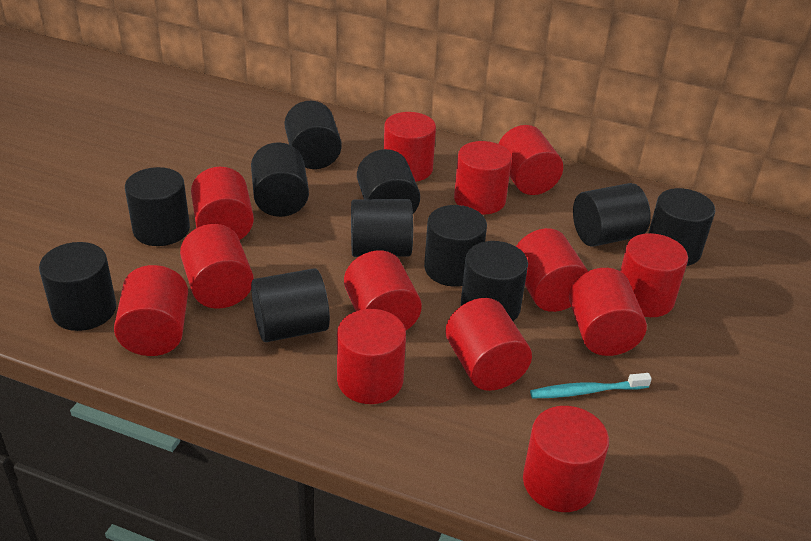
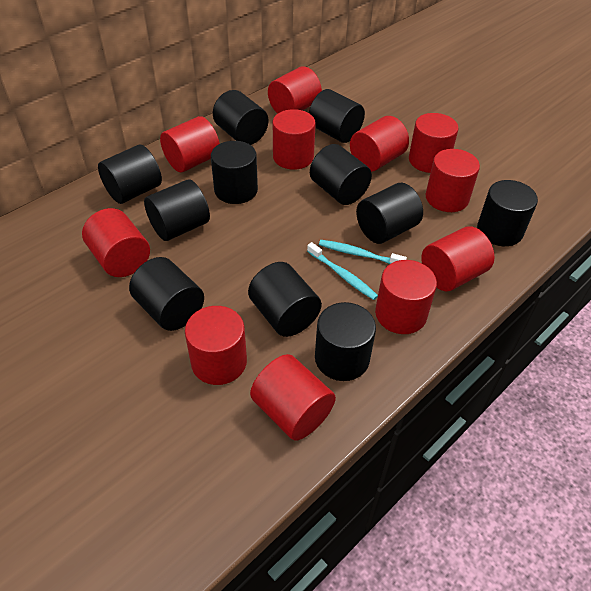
red cylinder: [114,265,188,356] [180,224,254,309] [191,167,254,240] [337,309,406,404] [344,250,422,330] [384,112,436,182] [445,298,532,391] [454,141,512,214] [499,125,563,195] [516,228,588,312] [523,406,609,512] [569,268,647,356] [620,233,688,317] = 13 -> [82,208,150,277] [160,116,220,173] [185,306,247,385] [250,354,336,440] [268,66,322,114] [273,109,316,170] [350,116,409,172] [375,260,437,334] [409,113,458,173] [421,226,495,291] [426,149,480,212] = 11
turquoise toothbrush: [530,373,652,398] = 1 -> [307,242,378,300] [319,240,407,264] = 2

